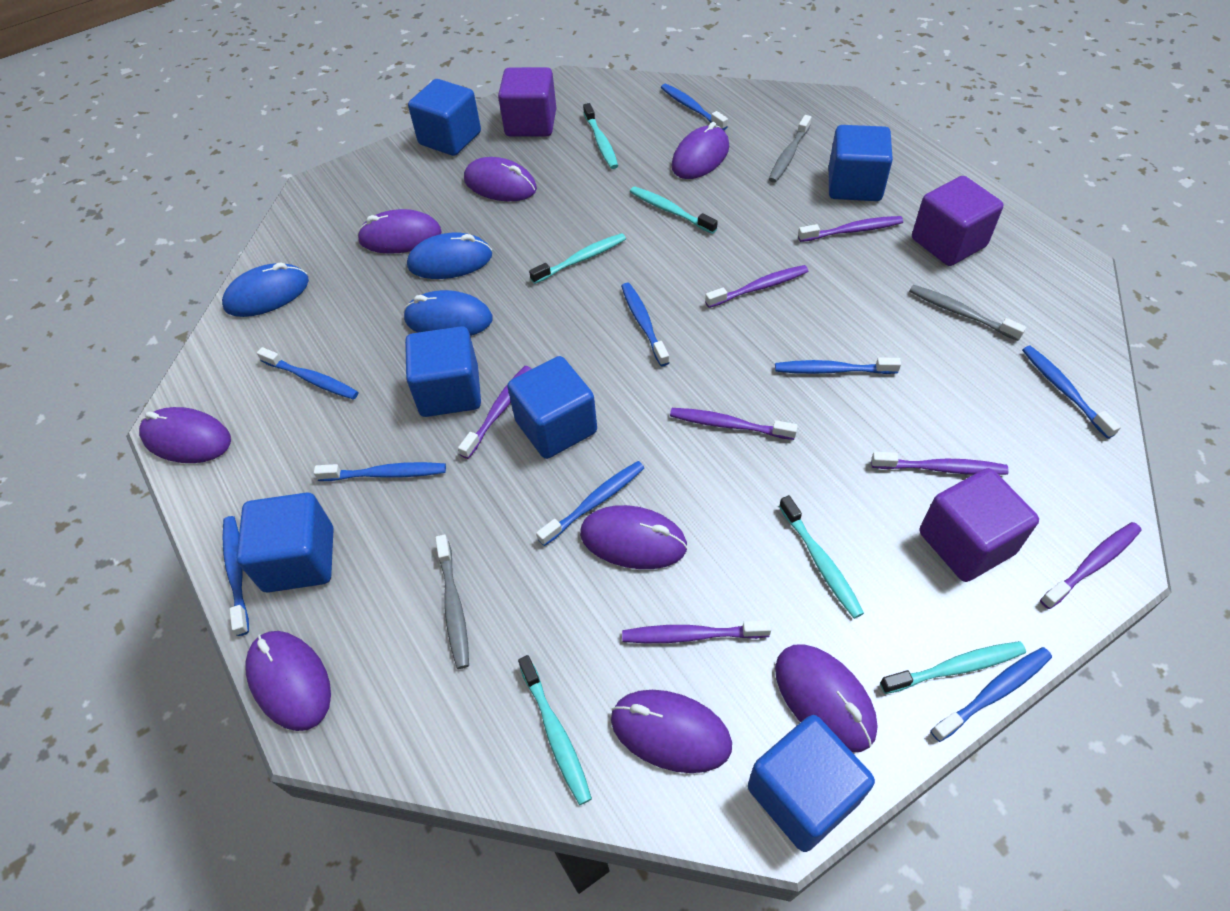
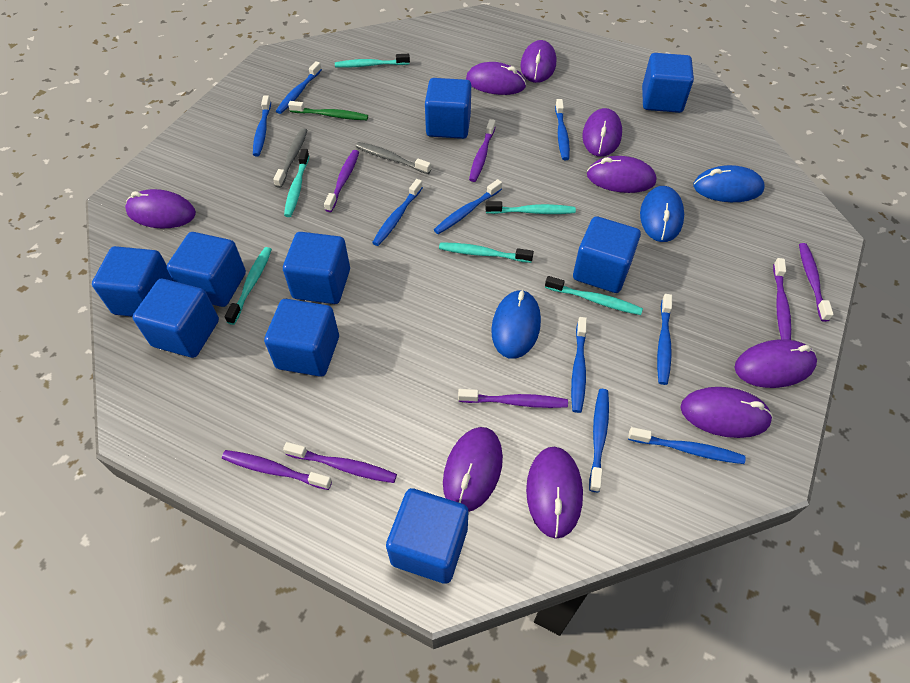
blue cube: [236,492,333,593] [405,326,481,417] [408,79,481,156] [507,356,597,459] [748,715,875,852] [829,125,893,201] = 6 -> [92,246,173,317] [133,279,219,358] [167,232,246,307] [264,299,339,377] [283,232,350,304] [386,488,469,584] [425,78,471,139] [573,216,641,293] [642,53,694,113] = 9
green toothbrush: none = 0 -> [288,101,368,120] = 1
grey toothbrush: [435,534,469,669] [769,115,811,183] [909,285,1026,341] = 3 -> [273,128,308,188] [356,142,431,174] = 2
purple cube: [498,67,556,136] [912,176,1003,266] [920,468,1039,582] = 3 -> none = 0
purple mouse: [139,407,231,463] [245,631,331,731] [357,209,442,254] [464,157,537,201] [580,505,688,569] [611,690,732,773] [672,122,729,179] [775,644,877,752] = 8 -> [125,189,196,229] [443,427,503,512] [466,62,526,95] [520,40,556,83] [526,447,583,539] [582,108,622,157] [587,156,656,193] [681,387,773,438] [735,339,817,388] = 9

